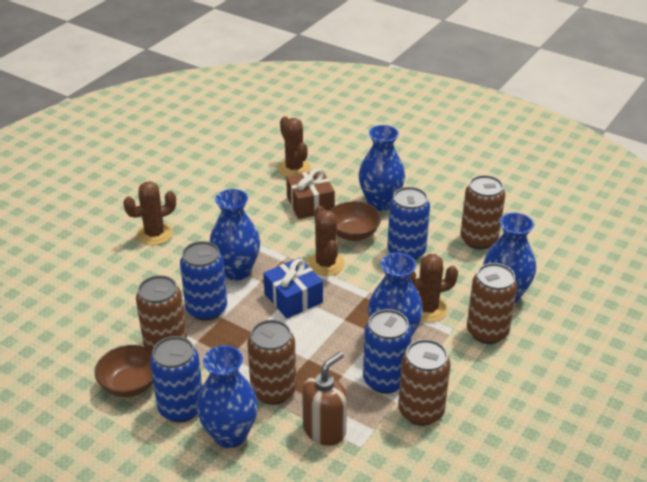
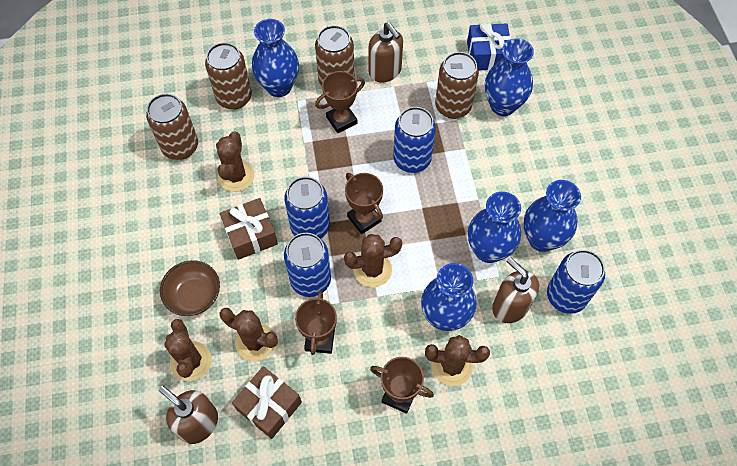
brown bowl: [95,345,153,397] [330,201,381,241] = 2 -> [160,260,220,316] = 1
brown cactus: [123,181,176,245] [278,116,311,177] [307,206,345,276] [410,254,458,322] = 4 -> [164,319,212,381] [216,131,255,192] [219,308,278,361] [344,234,402,287] [425,335,490,386] = 5
brown can: [136,275,187,351] [247,319,296,405] [398,339,451,426] [460,175,505,250] [467,263,517,344] = 5 -> [146,94,198,160] [205,43,252,110] [315,25,354,86] [435,52,479,119] = 4
brown gift: [286,169,335,219] = 1 -> [220,198,278,260] [232,366,302,439] = 2
brown soap dispenser: [302,352,347,446] = 1 -> [159,386,218,444] [369,22,403,83] [492,257,539,323] = 3
brown trophy: none = 0 -> [295,291,337,355] [315,71,365,133] [345,173,383,234] [370,357,434,414] = 4

